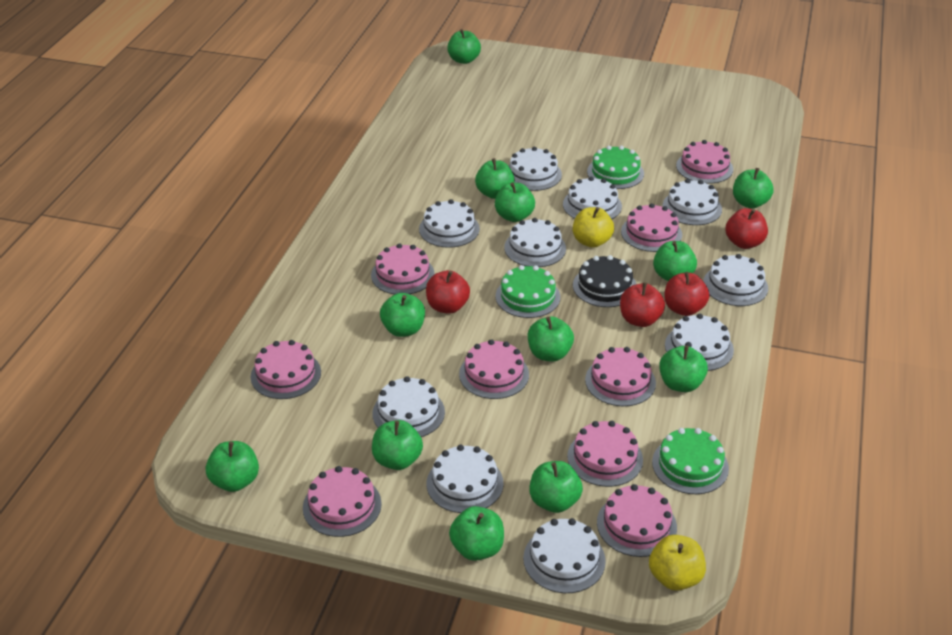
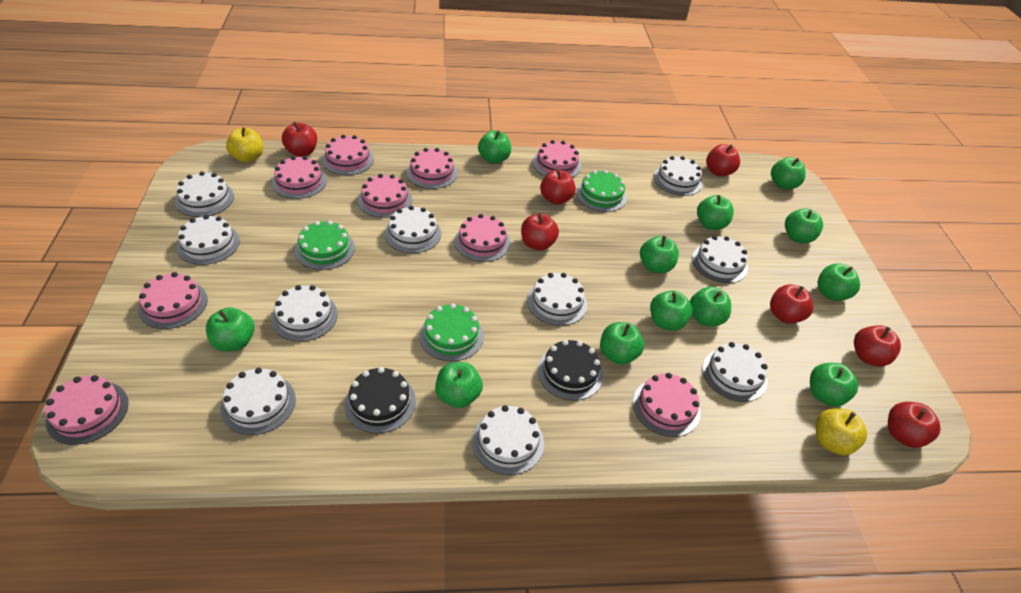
black cake: [573,255,636,307] = 1 -> [344,367,416,433] [538,340,603,400] = 2
red apple: [426,270,470,314] [620,282,665,327] [664,272,709,316] [726,208,768,249] = 4 -> [282,122,317,157] [521,213,559,250] [540,170,576,204] [706,144,740,177] [770,284,813,324] [854,325,901,366] [888,402,941,448] = 7

